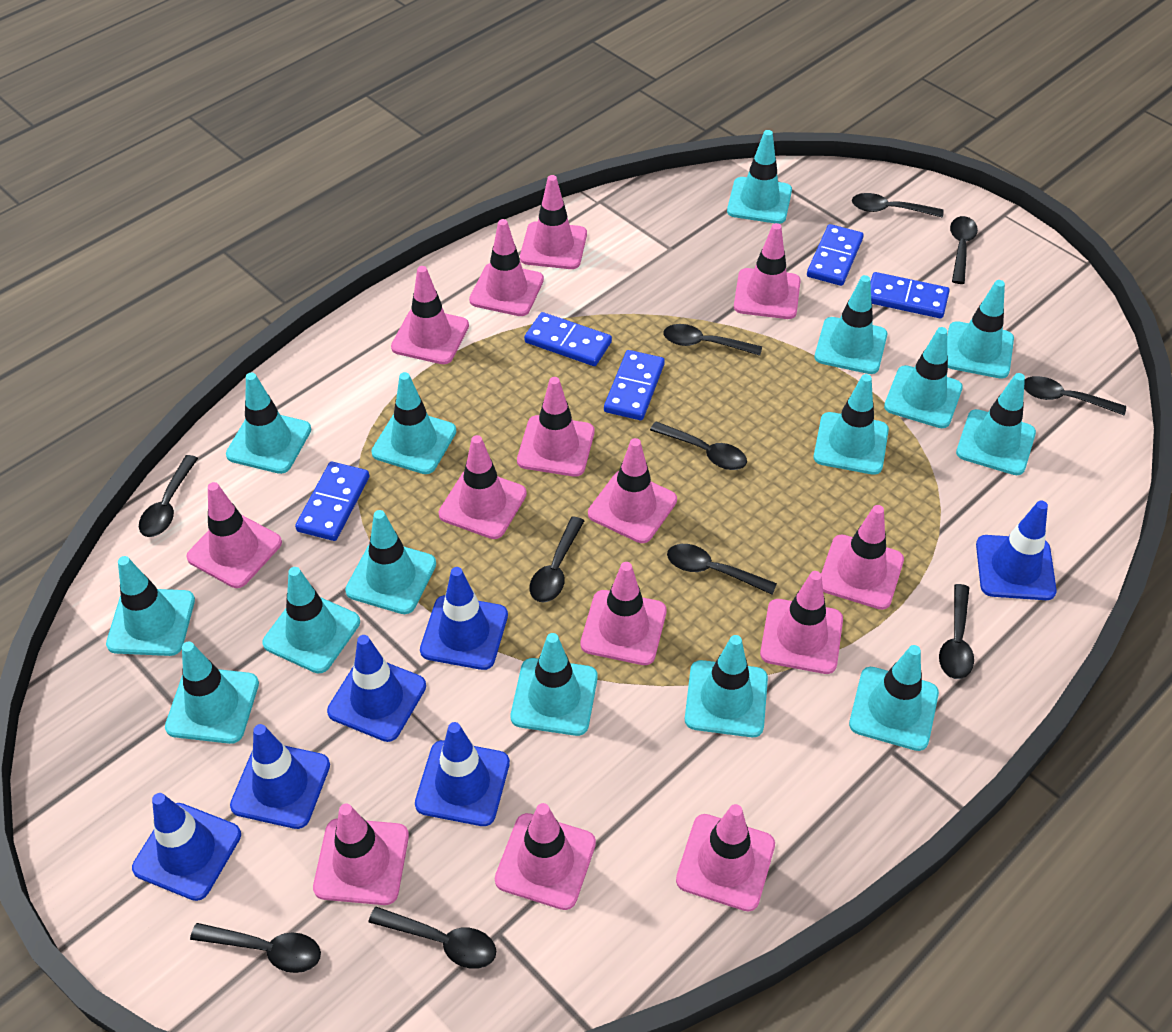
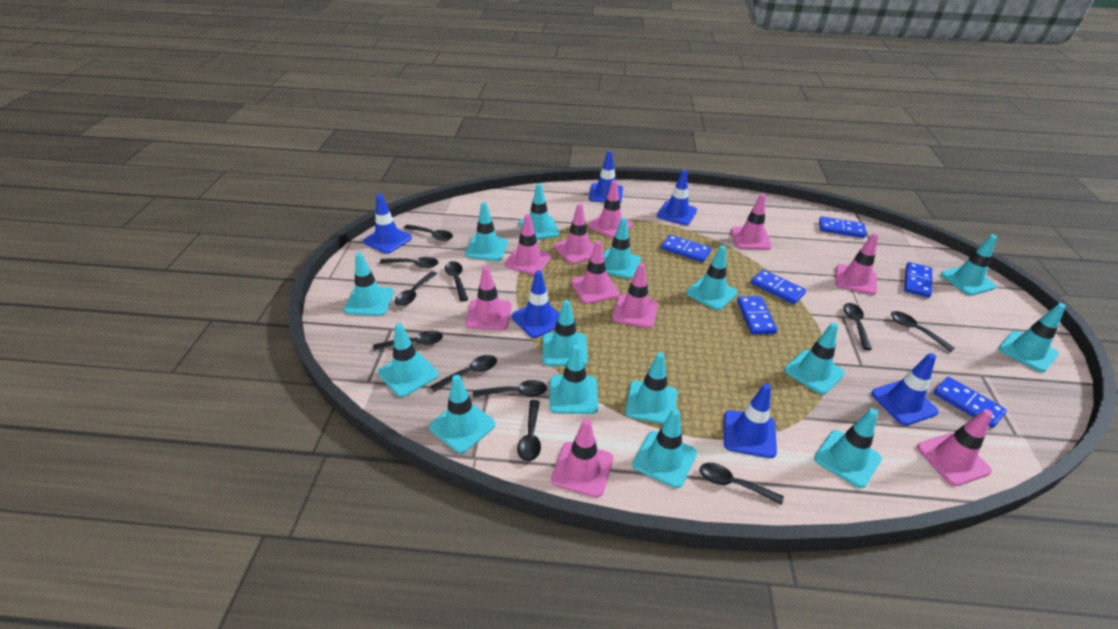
blue domino: [295,462,369,541] [524,312,612,366] [604,350,665,420] [807,224,864,286] [870,272,950,318] = 5 -> [661,235,711,262] [737,296,777,334] [751,269,806,304] [819,216,866,238] [904,262,932,298] [934,377,1007,428] = 6
pink traffic cone: [186,482,282,588] [313,803,409,905] [391,266,469,364] [439,435,527,539] [469,219,544,316] [495,803,596,910] [517,377,594,477] [520,175,587,269] [580,562,667,665] [588,438,677,543] [676,804,775,912] [734,223,801,319] [760,571,843,674] [821,505,904,610] = 14 -> [465,266,512,330] [505,214,551,275] [551,418,613,498] [554,204,595,264] [571,241,619,304] [588,180,633,238] [612,263,658,328] [731,194,772,250] [835,233,878,295] [917,409,993,486] = 10

